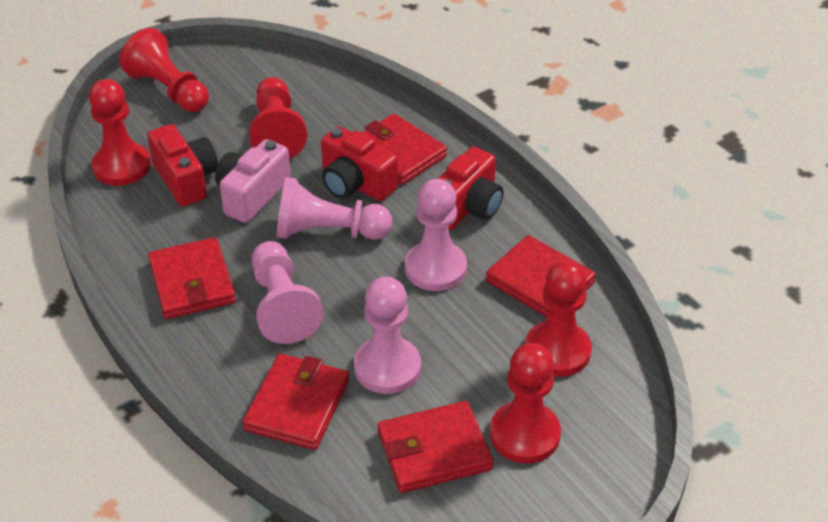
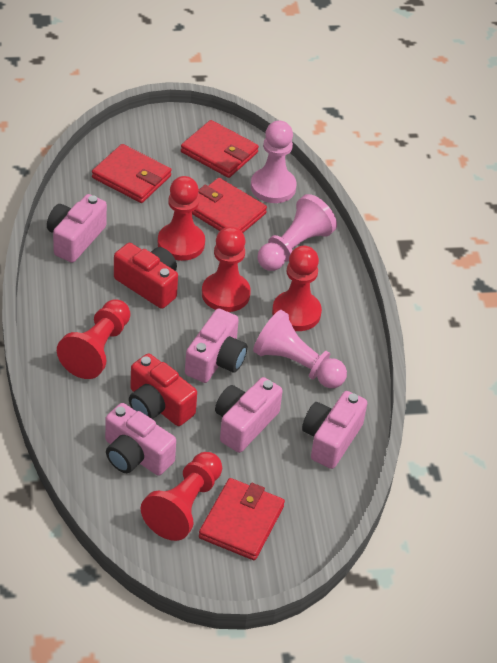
pink camera: [215,139,291,223] = 1 -> [47,194,107,263] [105,403,176,476] [185,308,247,383] [215,377,283,453] [302,391,367,469] = 5
pink pawn: [252,241,324,344] [277,177,392,240] [354,277,421,394] [405,179,467,291] = 4 -> [251,121,297,203] [253,310,347,388] [257,194,337,271] = 3
red camera: [147,124,218,206] [321,126,398,201] [438,147,504,230] = 3 -> [114,243,178,309] [129,353,197,426] = 2
red wallet: [148,237,236,319] [243,354,349,450] [362,114,447,185] [378,401,493,493] [486,235,596,317] = 5 -> [92,144,172,203] [181,120,259,178] [192,178,267,233] [199,478,285,560] = 4

